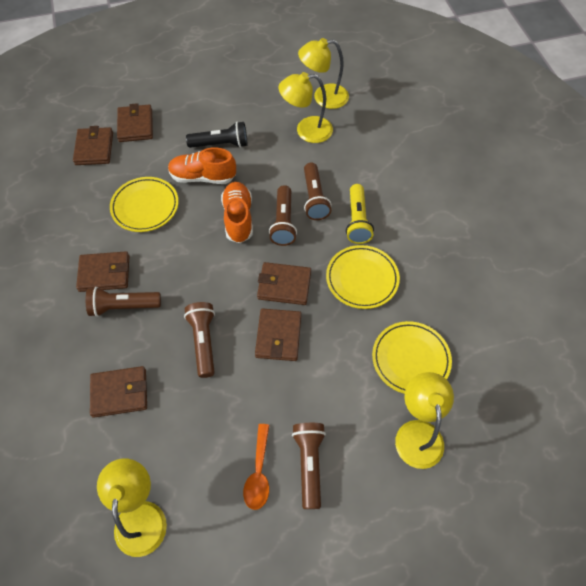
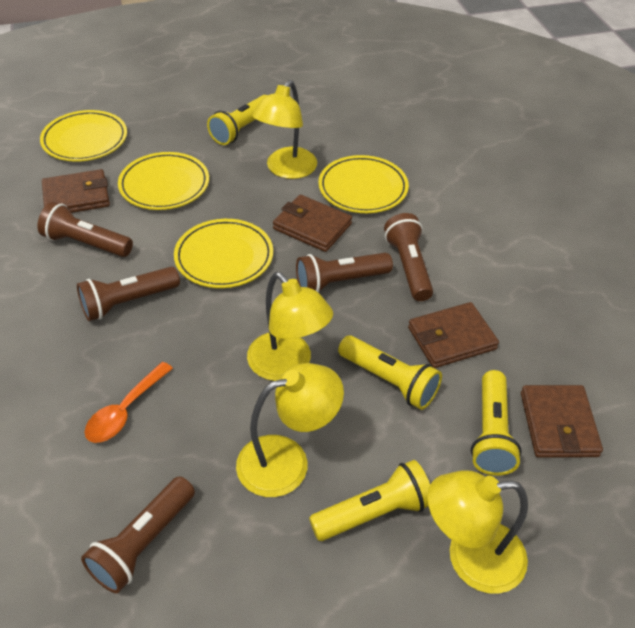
black flashlight: [186,121,247,148] = 1 -> none = 0
brown wallet: [73,126,113,165] [76,251,129,292] [90,366,147,418] [117,103,153,142] [255,309,301,361] [257,262,311,305] = 6 -> [42,169,110,213] [273,195,352,252] [408,302,499,368] [521,385,603,458] = 4
orange shoe: [168,147,236,184] [221,182,253,243] = 2 -> none = 0
yellow flashlight: [346,184,374,244] = 1 -> [207,95,267,145] [309,460,430,541] [338,335,442,410] [471,370,522,476] = 4
yellow plate: [110,177,179,232] [326,245,400,309] [372,321,452,394] = 3 -> [40,110,127,162] [118,152,209,210] [174,219,273,288] [318,155,409,213] = 4

